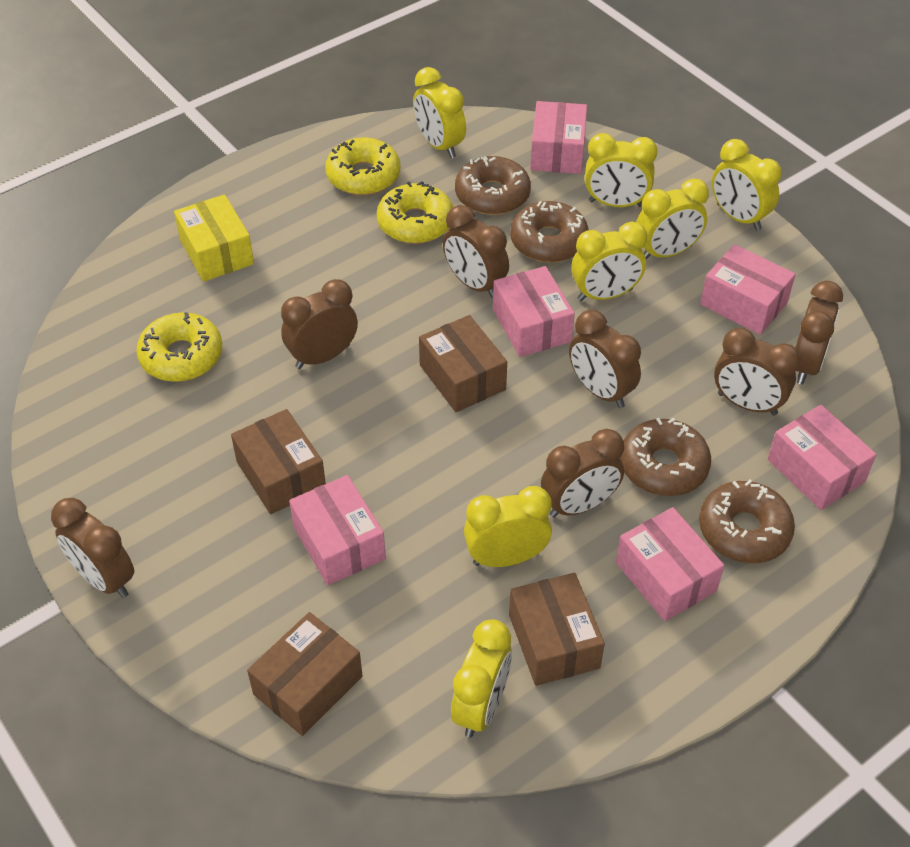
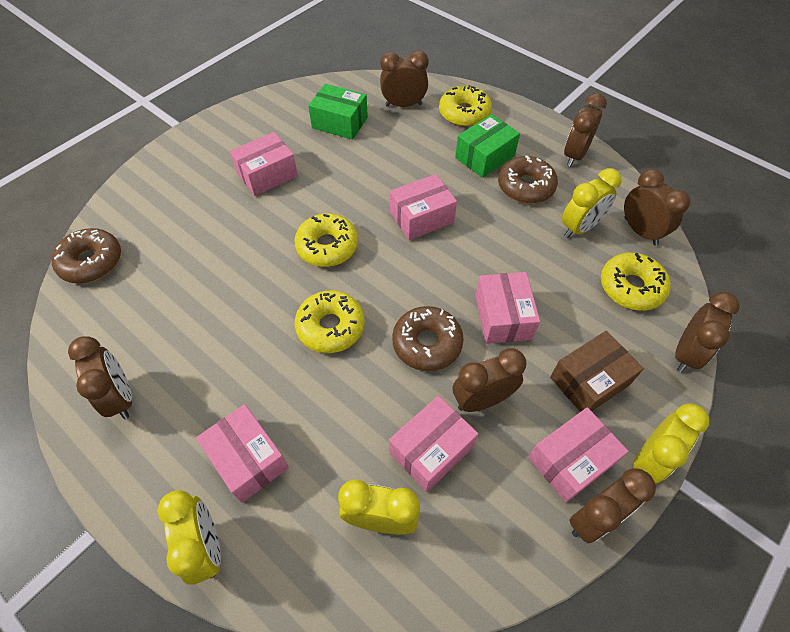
brown box: [231,409,326,514] [247,612,362,736] [419,315,507,412] [509,573,605,686] = 4 -> [550,331,644,412] = 1
brown donut: [455,156,531,215] [510,201,589,263] [620,418,711,496] [699,480,795,563] = 4 -> [51,228,121,284] [392,306,464,371] [498,155,558,204] = 3
green box: none = 0 -> [308,84,368,140] [455,114,520,178] = 2
yellow box: [174,194,254,281] = 1 -> none = 0
yellow clock: [413,67,466,158] [451,620,512,738] [464,486,552,567] [571,222,647,301] [585,133,658,207] [636,178,709,259] [712,139,782,231] = 7 -> [157,490,221,585] [338,479,420,535] [562,168,622,238] [633,403,709,484] = 4
yellow donut: [137,312,222,382] [325,138,400,195] [377,181,453,244] = 3 -> [294,213,358,267] [295,290,365,353] [439,85,492,127] [601,253,671,311] = 4

